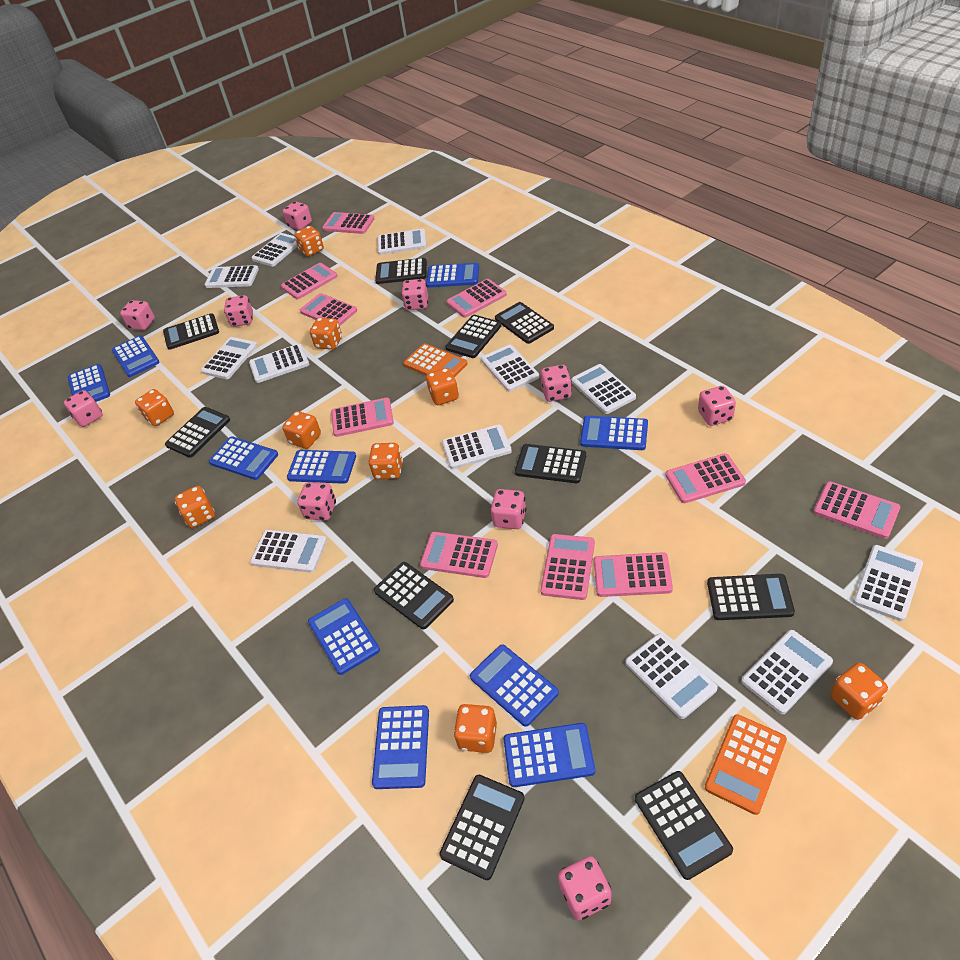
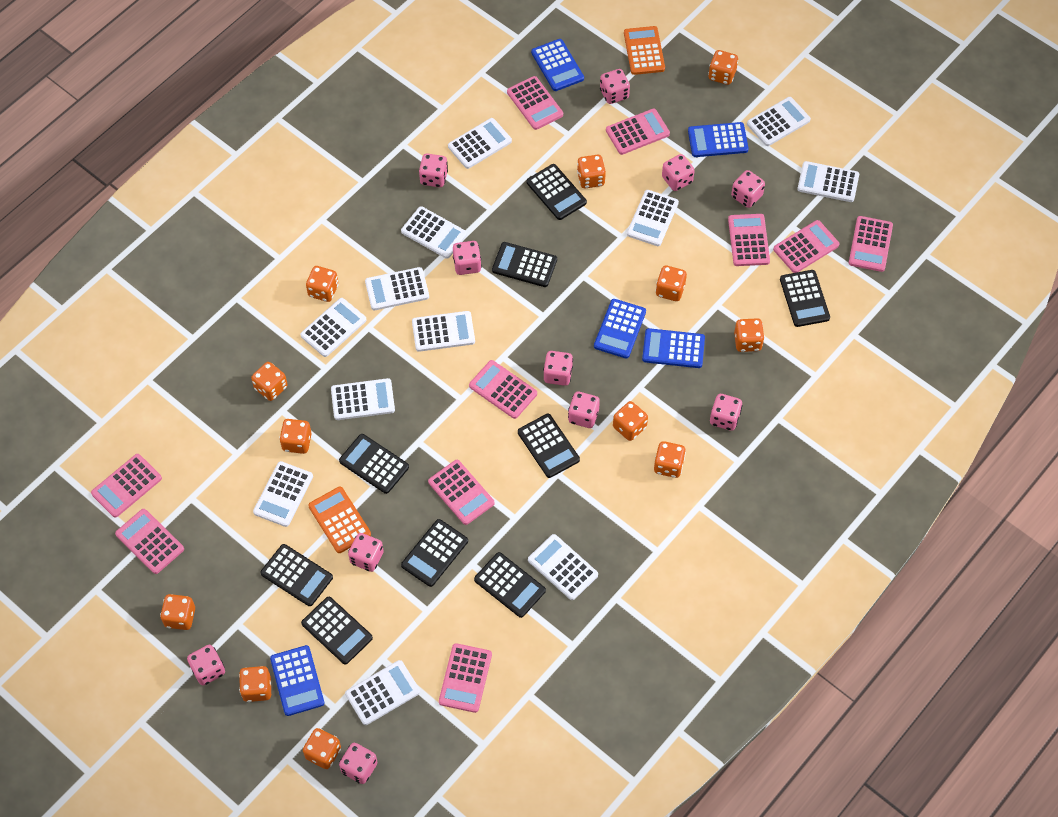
black calculator: [163,313,219,350] [165,407,230,458] [374,562,454,630] [375,258,427,284] [439,775,525,880] [445,315,501,358] [495,302,554,344] [515,444,586,483] [635,771,733,880] [707,574,795,620] = 10 -> [261,544,333,606] [301,597,373,664] [339,434,409,494] [401,519,468,587] [474,552,546,618] [492,242,557,287] [518,414,580,478] [527,164,587,220] [780,270,830,327] = 9
blue calculator: [68,364,110,402] [112,335,160,377] [209,437,278,480] [287,450,356,484] [308,598,380,675] [372,705,429,789] [426,263,479,288] [470,644,559,727] [503,723,595,787] [580,416,648,450] = 10 -> [270,645,324,716] [531,39,584,91] [594,299,646,359] [642,328,705,368] [688,122,749,157] = 5
orange dice: [135,389,174,426] [175,486,215,528] [282,411,321,449] [294,226,324,256] [310,318,342,350] [369,443,403,479] [426,368,459,405] [453,704,497,753] [830,663,888,720] = 9 -> [160,594,195,630] [239,666,271,702] [251,362,288,401] [279,419,312,454] [303,728,341,769] [306,266,339,302] [577,155,606,188] [613,401,648,441] [654,441,686,478] [655,266,687,301] [708,50,738,85] [734,318,765,352] = 12
pink dice: [64,390,103,427] [120,300,155,330] [224,295,253,327] [283,201,312,230] [297,482,336,521] [401,279,428,310] [490,489,526,529] [541,365,572,402] [558,856,611,920] [698,386,736,426] = 10 -> [187,645,225,685] [339,743,377,784] [348,533,384,572] [419,154,448,187] [453,241,482,275] [543,351,573,386] [568,392,600,428] [600,69,630,104] [662,154,695,191] [710,394,743,431] [731,170,765,208] = 11

